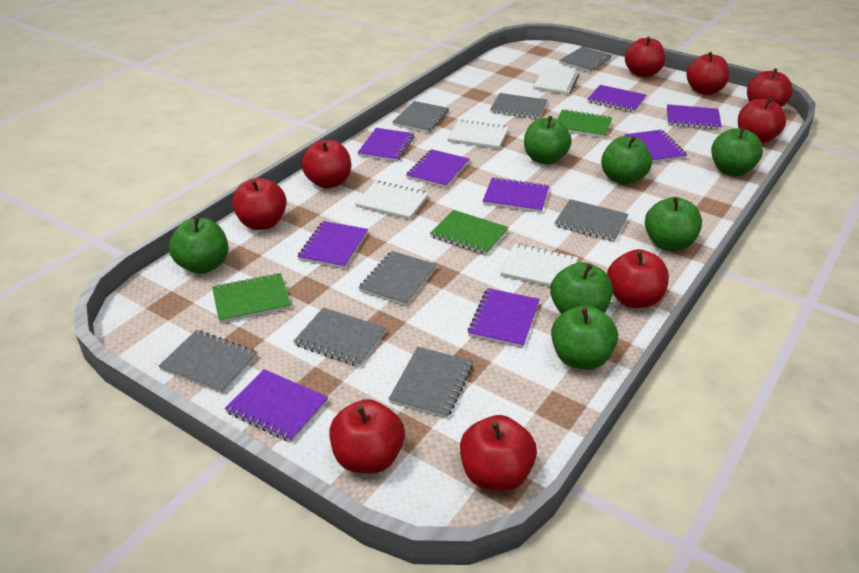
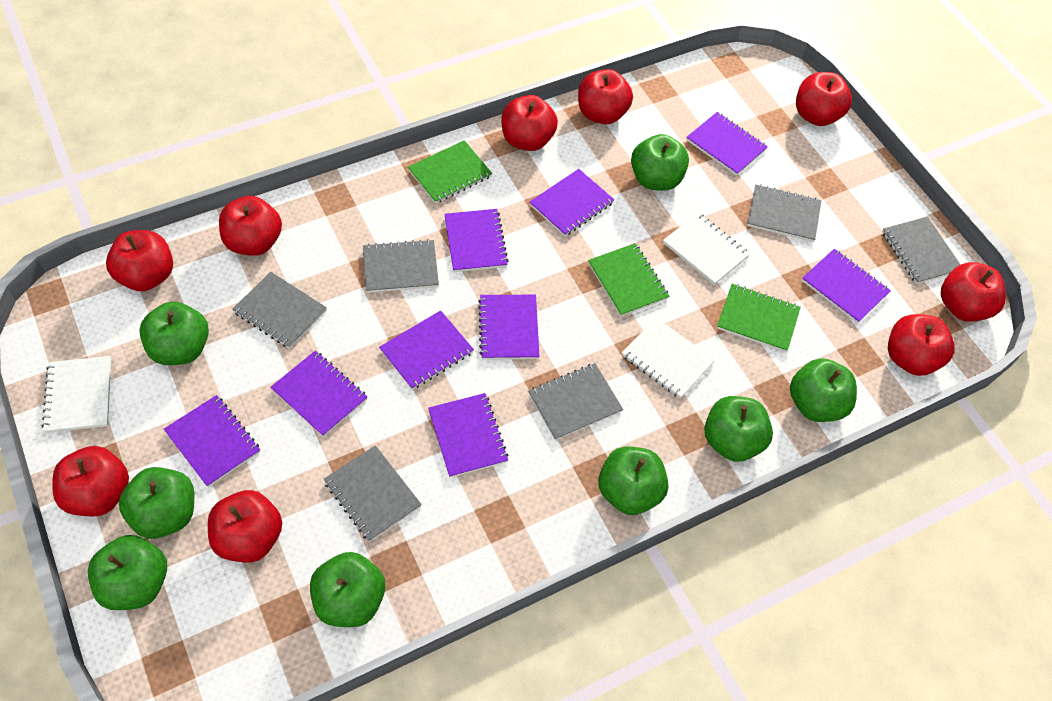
green apple: [169,217,229,274] [524,116,572,164] [550,262,613,314] [551,305,618,370] [601,136,652,185] [645,197,702,251] [711,127,763,176] = 7 -> [88,535,167,610] [119,467,194,539] [139,302,209,365] [310,552,385,627] [598,446,668,515] [631,134,689,191] [704,396,773,462] [790,358,857,422] = 8
grey notebook: [159,330,258,394] [293,307,386,367] [359,251,437,306] [389,347,473,418] [392,101,449,133] [490,93,547,119] [555,199,629,242] [559,46,612,72] = 8 -> [232,272,327,349] [323,445,422,542] [363,239,439,293] [528,363,623,441] [747,185,821,242] [882,216,961,284] = 6
white notebook: [355,181,429,220] [447,120,509,149] [500,244,578,287] [533,68,580,95] = 4 -> [42,356,111,433] [622,318,715,399] [663,213,750,285] = 3

